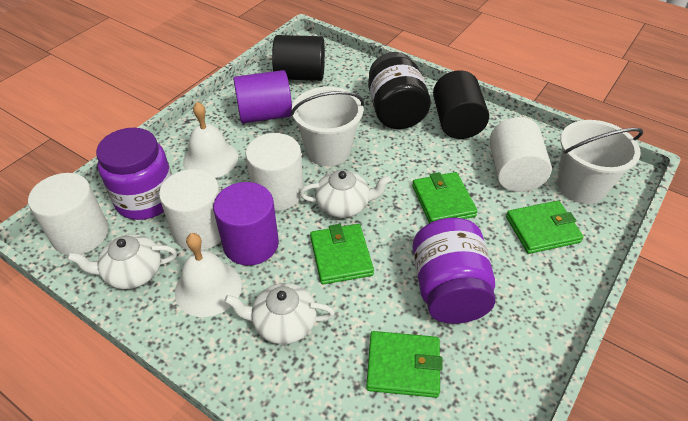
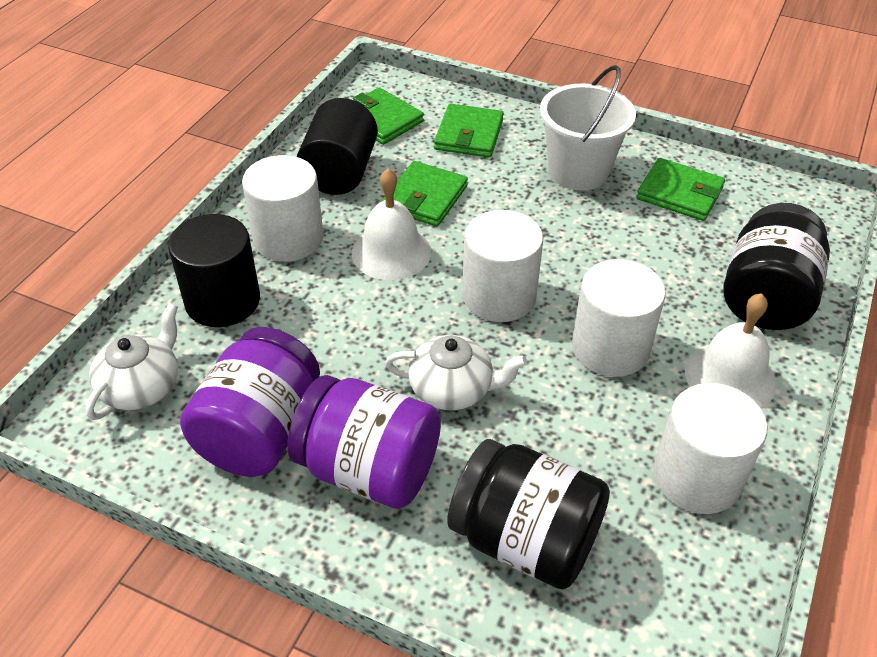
black jar: [368,52,431,129] = 1 -> [447,439,610,589] [723,203,830,330] = 2
purple cylinder: [213,182,279,266] [233,70,292,123] = 2 -> none = 0
white bucket: [290,87,364,166] [557,120,643,204] = 2 -> [540,65,636,191] = 1
white teapot: [68,234,177,289] [224,283,335,344] [300,170,391,218] = 3 -> [86,303,178,420] [385,335,527,410] = 2

